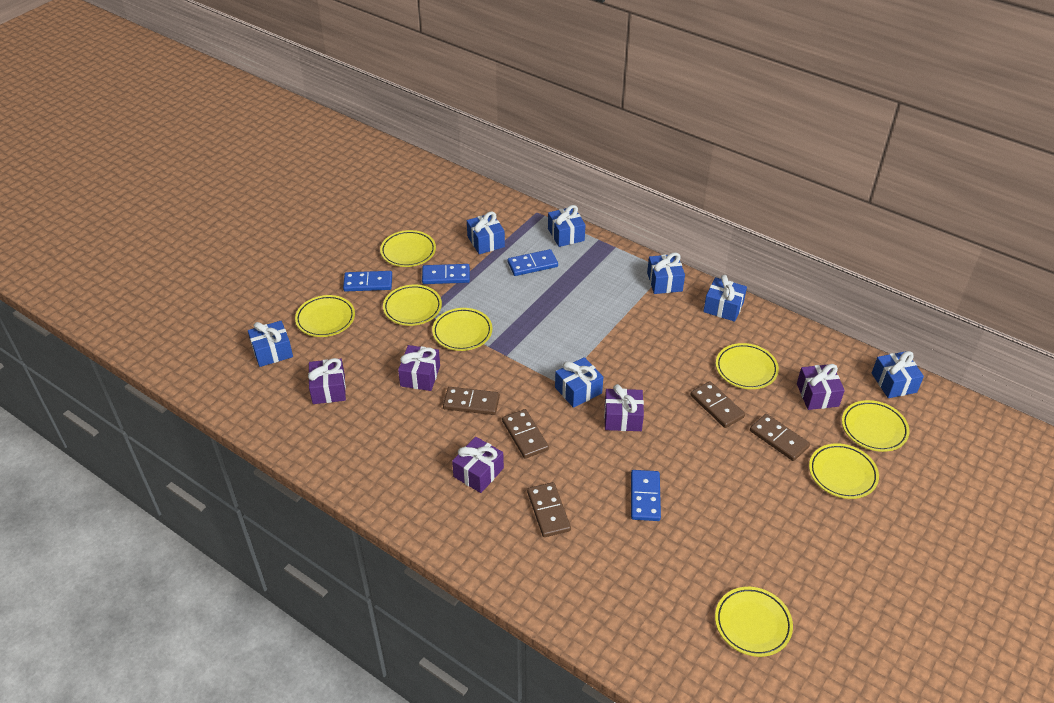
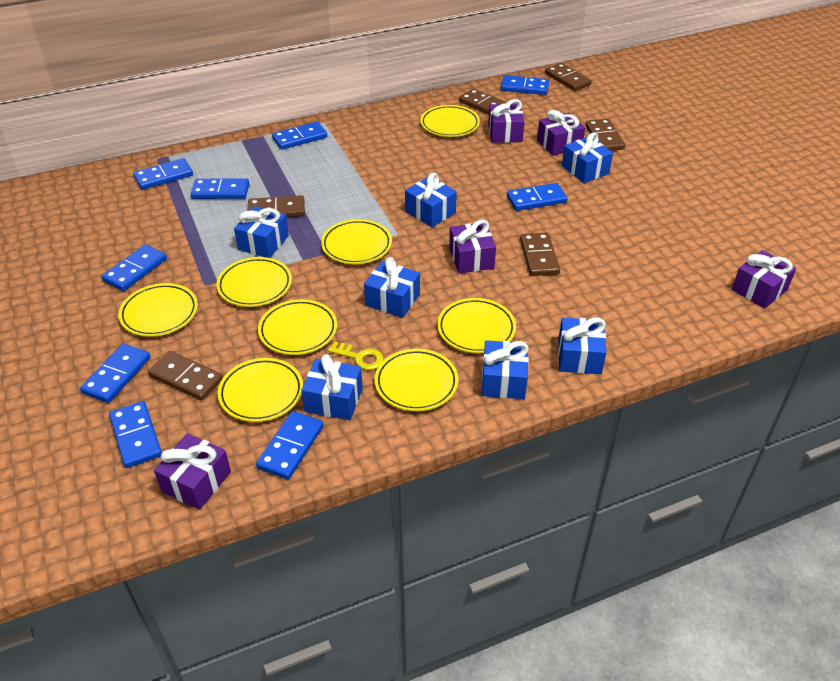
blue domino: [343,271,392,292] [422,264,470,284] [508,249,558,276] [631,470,661,521] = 4 -> [80,344,151,403] [101,244,167,291] [109,401,162,468] [133,158,193,190] [191,178,249,199] [256,411,324,479] [272,121,327,150] [501,75,549,95] [507,183,567,211] = 9
brown domino: [443,387,500,415] [502,409,549,459] [527,482,571,537] [690,381,745,428] [750,414,810,461] = 5 -> [148,351,223,401] [248,195,305,217] [459,89,507,115] [520,233,560,276] [545,63,592,91] [585,119,625,151] = 6
yellow key: none = 0 -> [328,341,384,370] = 1

